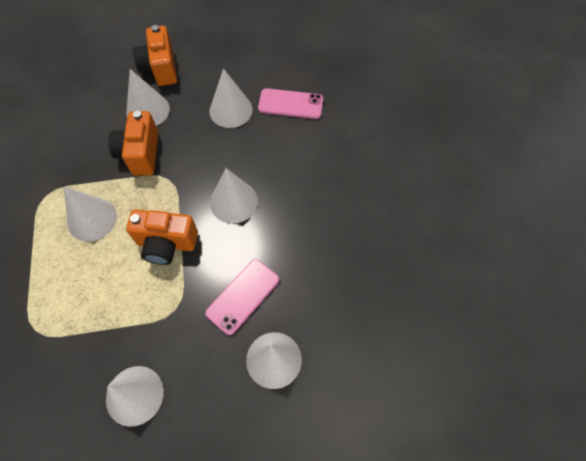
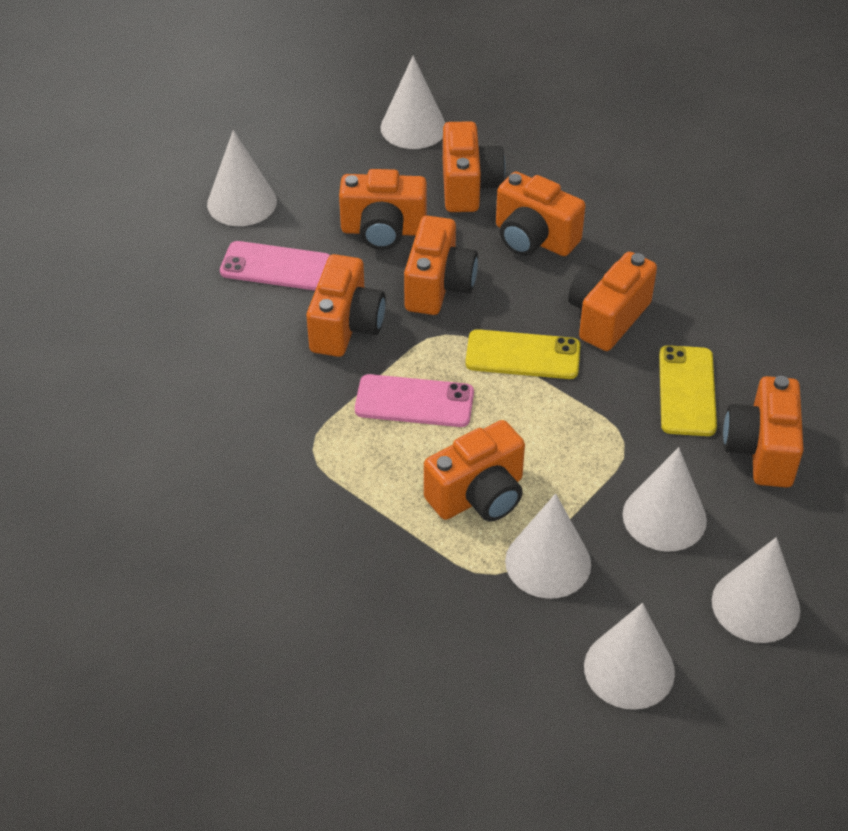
orange camera: [108,111,158,176] [126,209,198,265] [133,25,177,86] = 3 -> [307,254,386,357] [339,169,427,250] [404,216,478,315] [424,420,525,521] [443,121,506,212] [496,172,586,256] [568,252,657,351] [723,376,804,488] = 8
yellow phone: none = 0 -> [465,329,581,379] [659,345,717,436] = 2

